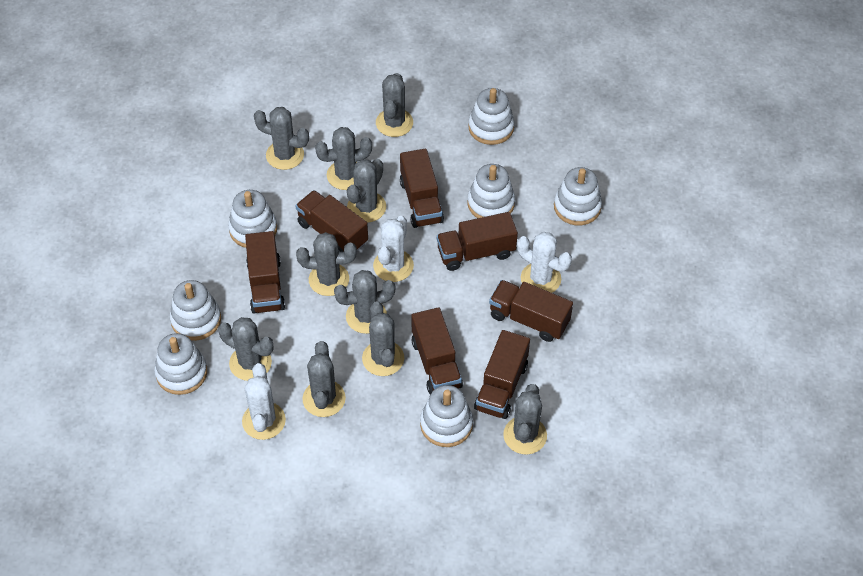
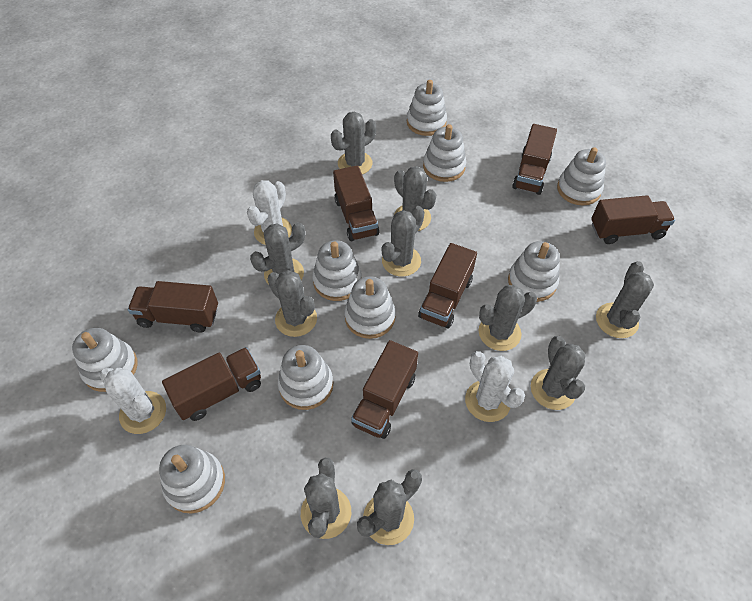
white stacking toy: [154,333,207,395] [170,280,221,341] [228,190,277,248] [420,385,473,447] [467,164,515,218] [468,88,514,145] [554,167,602,225] = 7 -> [72,328,138,392] [159,445,225,514] [278,345,333,410] [313,240,362,301] [344,276,396,339] [407,80,447,136] [423,124,466,182] [508,241,560,302] [557,147,606,205] = 9

